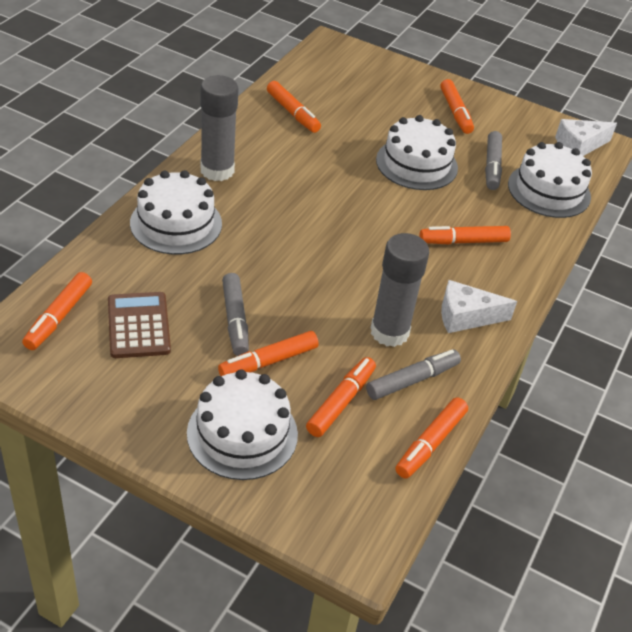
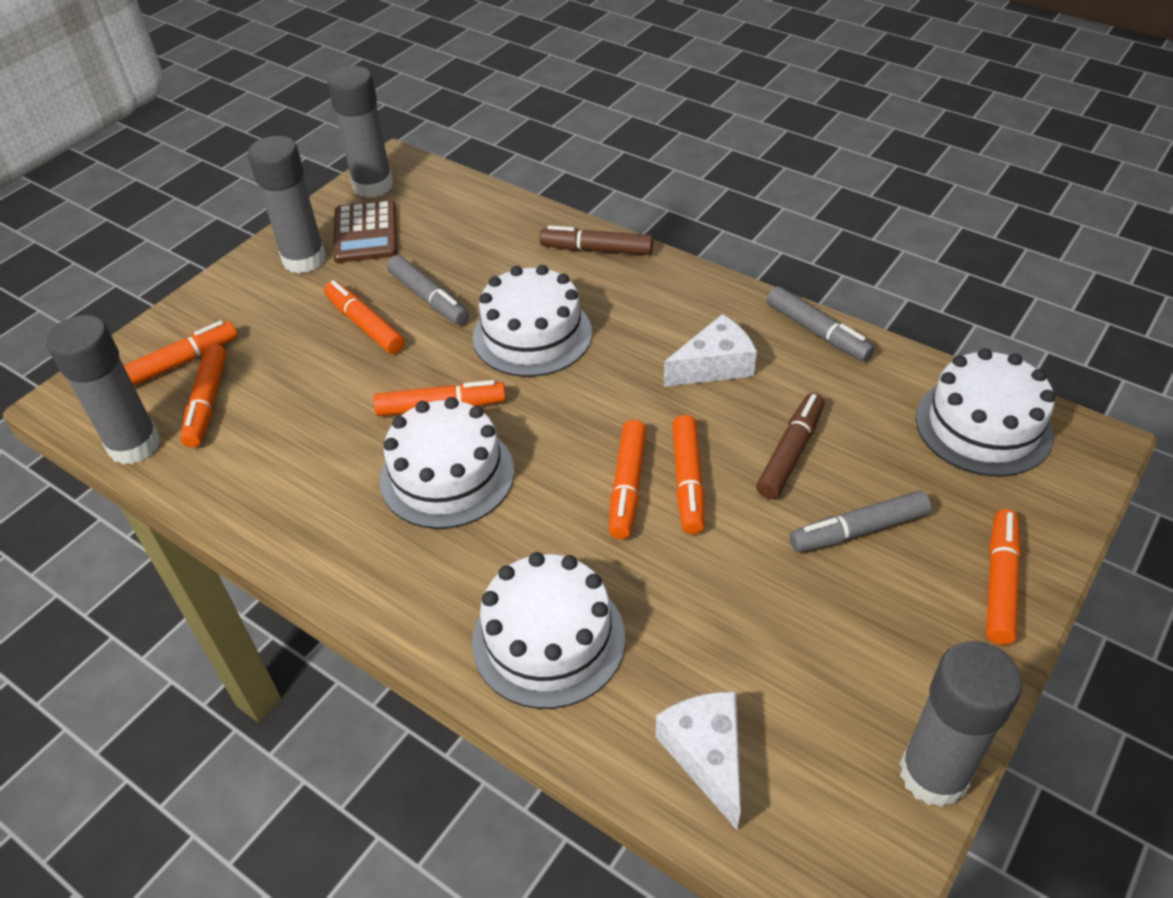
brown marker: none = 0 -> [540,225,653,255] [756,393,825,499] = 2
grey glue stick: [200,75,239,181] [371,233,429,347] = 2 -> [46,315,161,464] [248,136,326,274] [327,66,393,198] [899,641,1022,807] = 4

